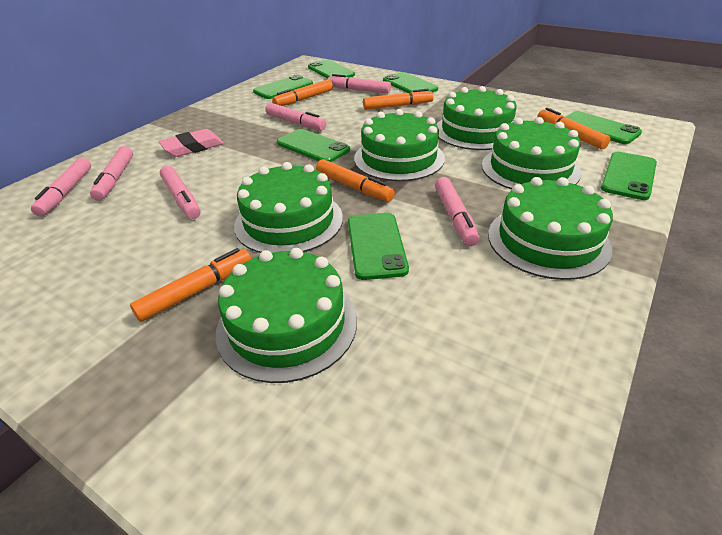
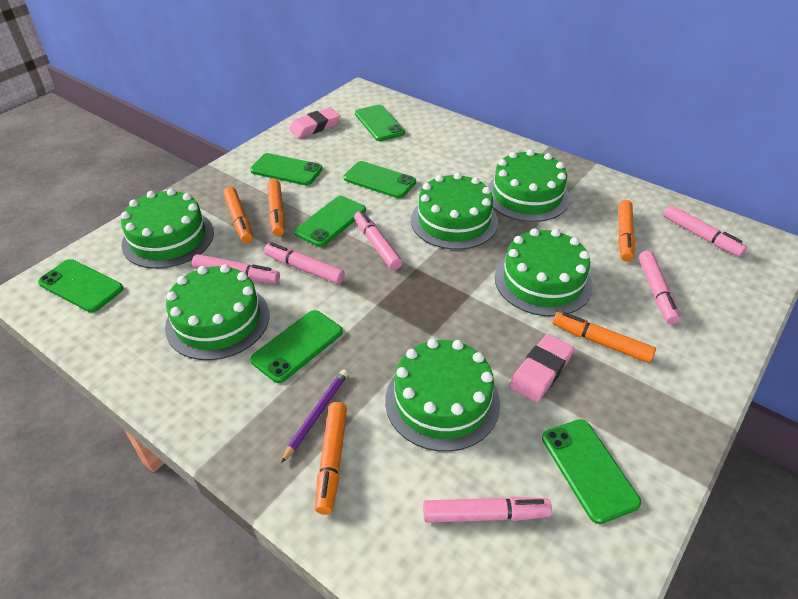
pink eraser: [159,129,224,157] = 1 -> [289,108,340,138] [509,334,574,402] = 2
purple pencil: none = 0 -> [281,369,348,463] = 1

